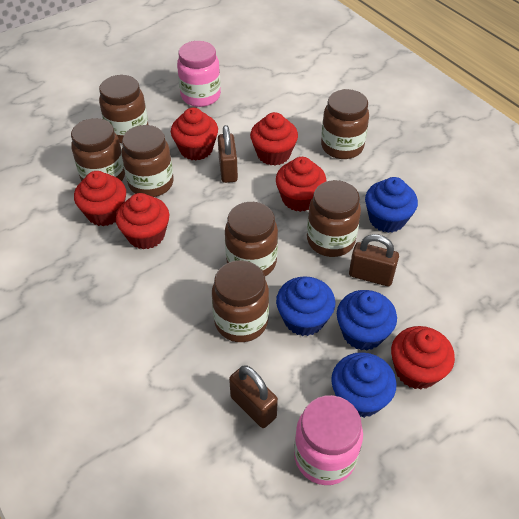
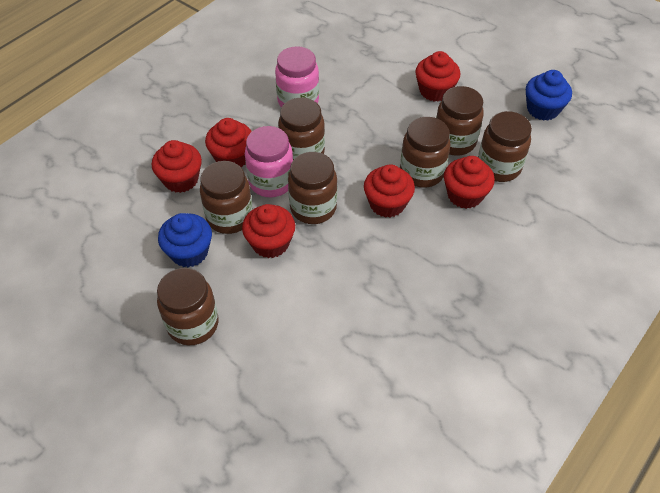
blue cupcake: [276,276,335,336] [331,352,396,418] [337,290,397,351] [365,177,418,233] = 4 -> [158,213,212,268] [526,70,572,121] = 2
brown padlock: [218,125,238,183] [229,365,278,428] [349,234,399,286] = 3 -> none = 0

